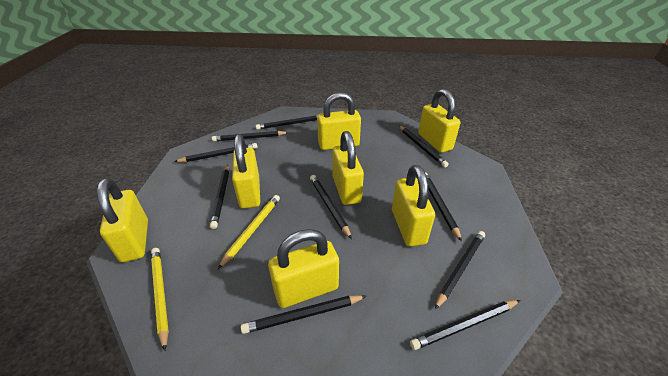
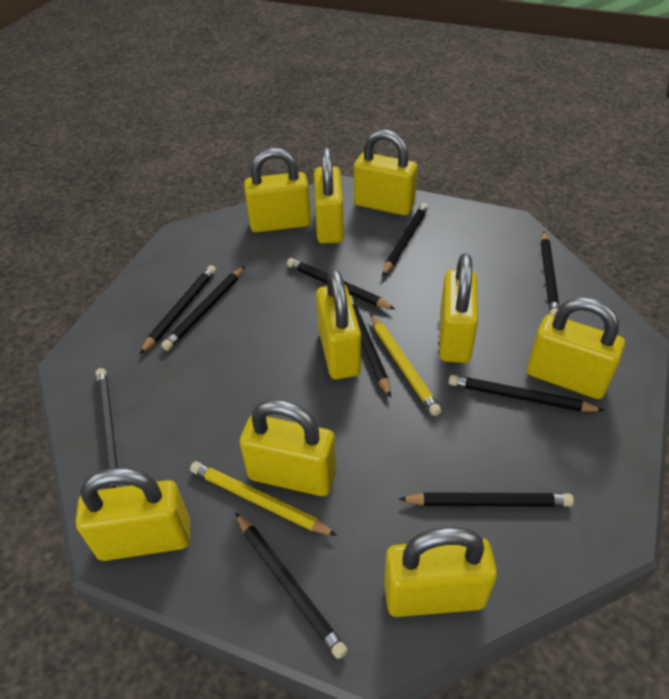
yellow padlock: [97,178,148,262] [232,134,260,209] [268,229,339,308] [317,92,361,150] [332,131,364,205] [392,165,435,246] [418,89,460,153] = 7 -> [76,468,190,561] [240,399,336,496] [244,148,311,232] [314,147,344,244] [316,269,361,379] [354,130,418,216] [384,527,497,617] [439,253,478,363] [527,297,625,399] = 9

